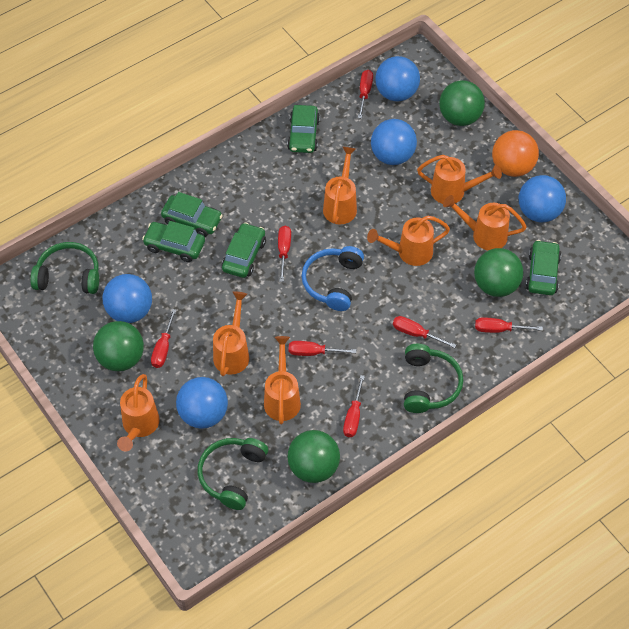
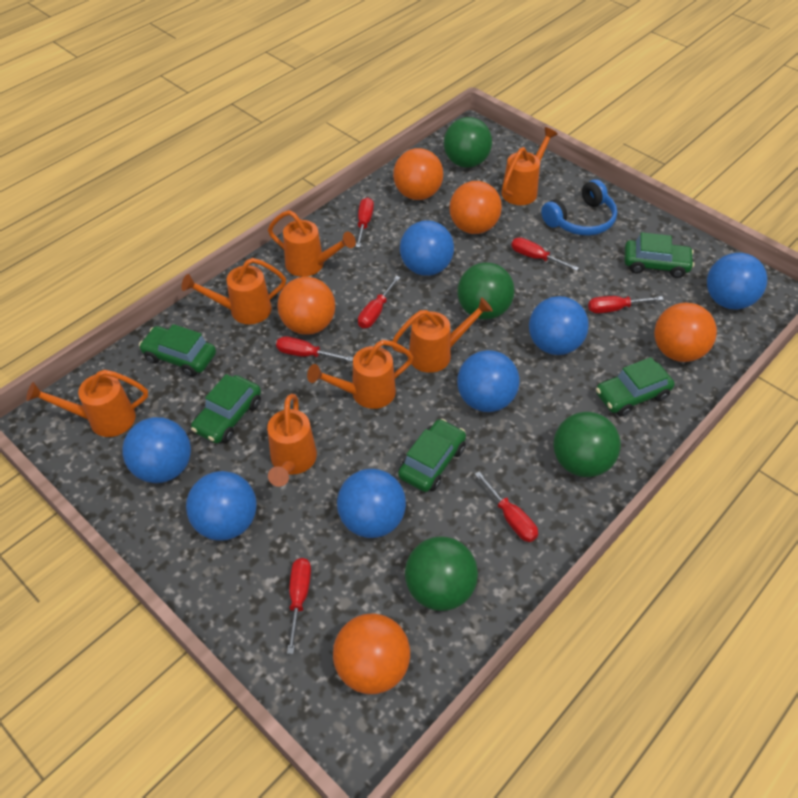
blue ball: [102,274,152,323] [176,377,228,429] [371,119,417,165] [375,56,420,101] [519,175,566,223] = 5 -> [122,417,191,483] [186,471,257,541] [337,469,406,538] [400,220,454,276] [457,350,520,412] [529,296,589,355] [707,253,767,310] = 7
green headphones: [30,242,99,294] [198,438,268,510] [404,343,463,413] = 3 -> none = 0
orange ball: [492,130,539,177] = 1 -> [277,277,335,335] [333,613,410,694] [393,148,443,200] [449,181,502,234] [654,303,717,362] = 5

